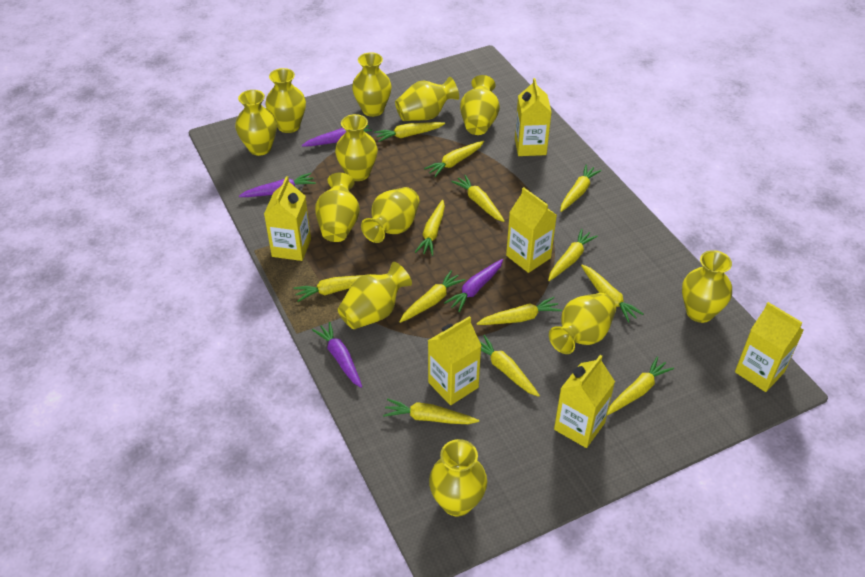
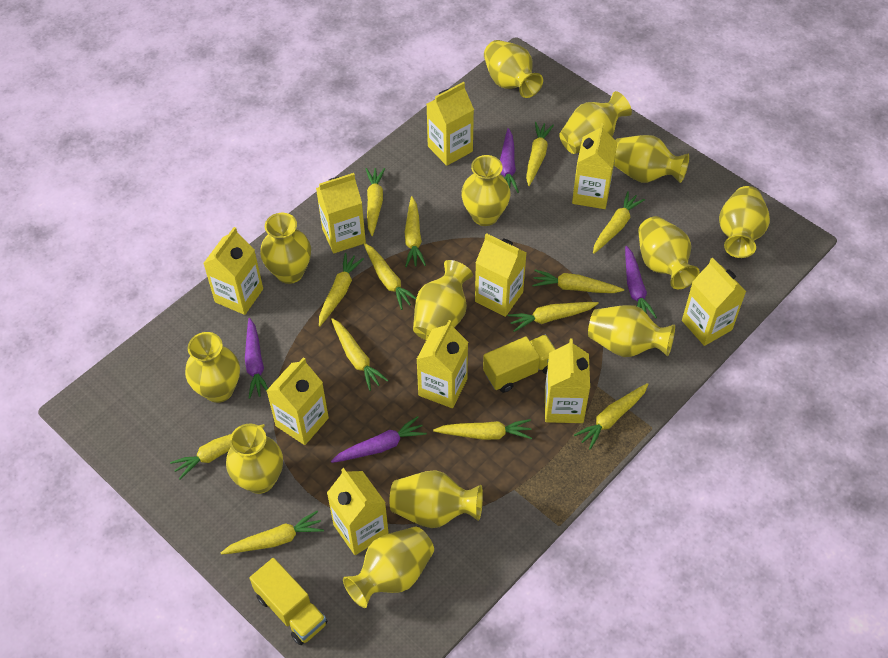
yellow carton: [264,176,311,261] [428,316,481,405] [506,187,557,273] [515,78,552,156] [554,355,615,448] [735,302,804,392] = 6 -> [203,227,263,315] [266,357,329,445] [316,173,366,253] [327,468,389,555] [416,320,468,408] [427,82,474,166] [475,233,526,317] [545,338,590,423] [572,123,617,209] [682,258,746,346] = 10
yellow truck: none = 0 -> [249,558,327,645] [483,335,556,393] = 2
yellow vase: [235,90,277,156] [265,68,306,133] [315,173,360,242] [335,114,378,181] [338,262,412,329] [352,52,392,117] [361,187,420,243] [395,77,459,121] [429,439,487,517] [460,75,500,135] [549,293,616,354] [682,250,732,323] = 12 -> [185,332,240,403] [226,424,283,494] [260,213,311,284] [343,526,434,608] [390,470,483,528] [413,260,473,340] [461,155,511,226] [484,40,543,98] [559,91,632,154] [588,305,675,357] [614,135,689,183] [638,216,700,289] [719,186,770,258] = 13

